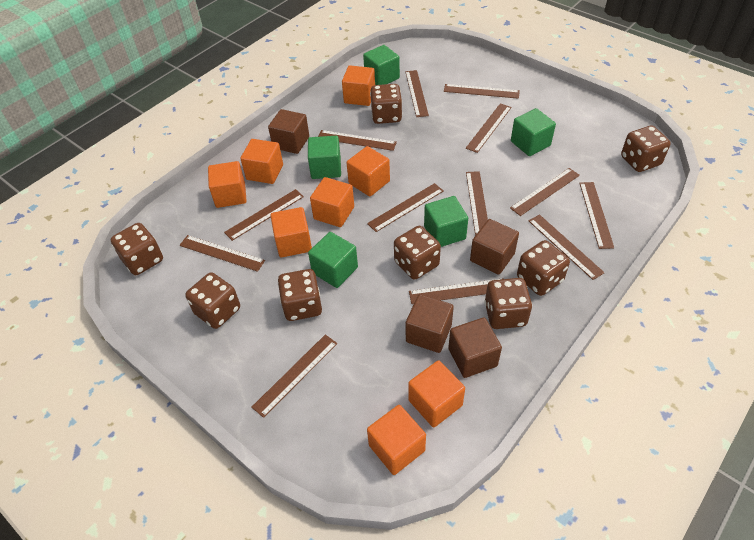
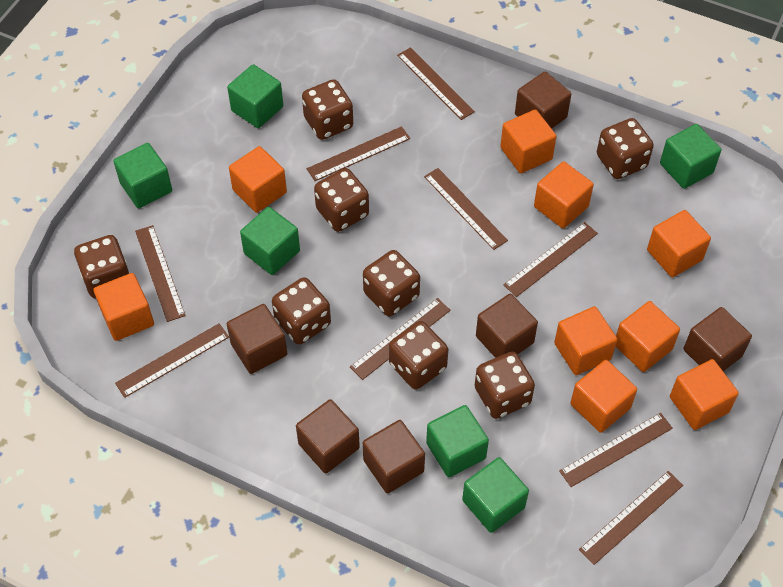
brown cube: [268,109,309,154] [406,294,454,353] [448,317,502,378] [470,219,519,275] = 4 -> [227,304,287,374] [296,399,360,474] [363,420,425,494] [476,294,538,358] [515,72,571,129] [684,307,752,371] = 6
brown ruler: [179,235,265,272] [224,189,304,241] [251,334,338,418] [318,130,397,151] [367,183,444,232] [405,70,429,117] [409,278,504,304] [444,84,520,99] [466,103,512,153] [466,171,488,236] [510,168,580,216] [529,214,605,280] [579,182,614,249] = 13 -> [115,323,229,398] [135,225,186,322] [307,126,410,181] [350,298,450,380] [397,47,475,120] [424,168,508,250] [504,222,598,297] [559,413,673,487] [579,471,683,565] = 9
green cube: [308,136,341,179] [308,232,358,288] [363,45,400,85] [424,196,468,247] [511,108,556,156] = 5 -> [113,143,172,208] [227,64,283,128] [240,207,300,275] [426,405,489,477] [462,457,529,533] [660,124,721,189] = 6
orange cube: [208,161,247,208] [240,139,283,184] [270,207,312,257] [310,177,354,227] [342,65,375,106] [347,146,390,196] [367,405,426,475] [408,360,465,428] = 8 -> [94,273,154,341] [229,146,287,213] [500,109,557,173] [534,161,594,229] [554,306,617,375] [570,360,637,433] [615,301,680,372] [647,210,711,277] [670,359,739,430] = 9

